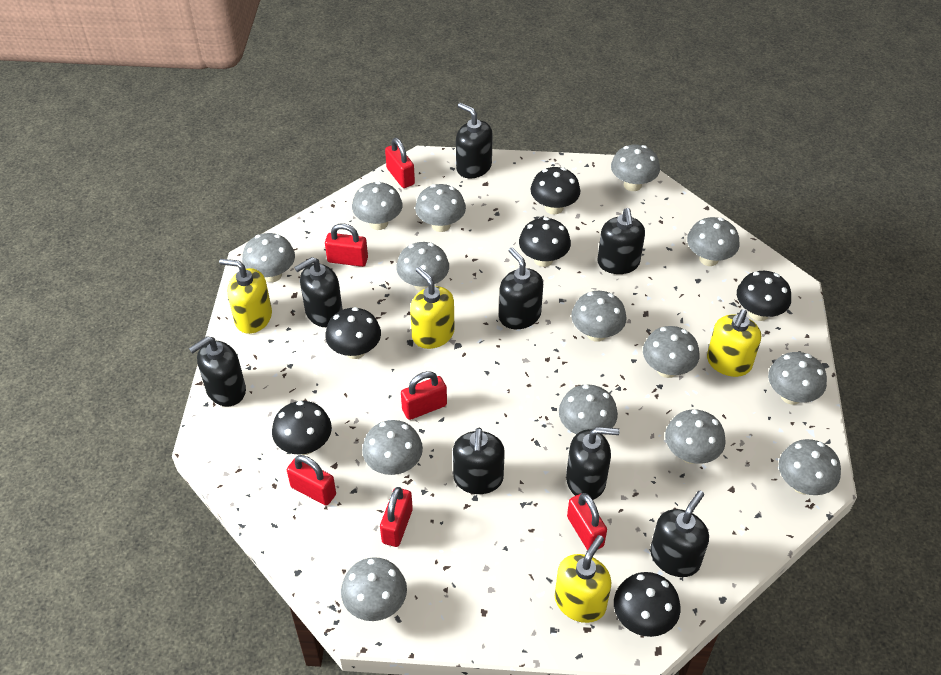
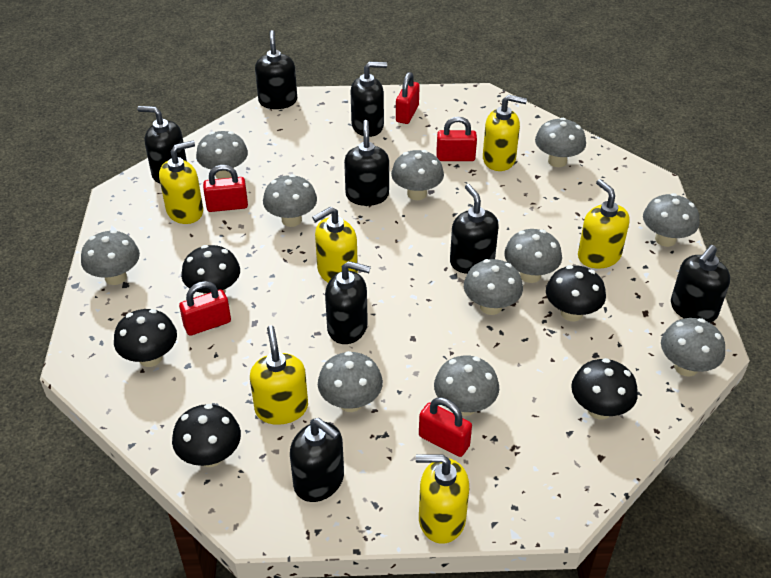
black mushroom: [272,401,332,455] [325,307,381,359] [519,217,571,267] [530,167,580,215] [614,572,681,637] [737,271,791,321] = 6 -> [114,309,177,367] [172,404,241,467] [181,245,240,294] [546,265,606,322] [571,358,638,420] = 5
grey mushroom: [242,233,295,282] [341,557,407,621] [352,181,402,230] [362,420,423,475] [396,242,449,291] [415,184,466,232] [559,384,618,435] [571,291,626,342] [611,145,660,191] [643,326,699,378] [665,409,726,464] [687,217,739,266] [768,352,827,405] [779,439,841,495] = 14 -> [81,230,140,285] [196,131,248,179] [263,174,317,227] [318,351,383,412] [391,150,444,200] [434,355,499,416] [464,259,523,315] [504,229,562,283] [535,118,586,167] [643,193,699,247] [661,318,725,376] = 11
red padlock: [287,455,336,505] [325,223,368,267] [380,487,413,547] [385,138,415,188] [401,371,447,420] [567,493,607,550] = 6 -> [179,281,231,336] [203,165,248,212] [396,72,420,124] [419,398,472,457] [436,117,477,161] = 5
yellow soap dispenser: [219,259,272,334] [410,267,454,349] [555,535,611,623] [707,309,761,377] = 4 -> [159,141,203,224] [250,325,308,425] [312,206,358,282] [416,454,469,544] [483,95,527,171] [578,179,630,268] = 6

